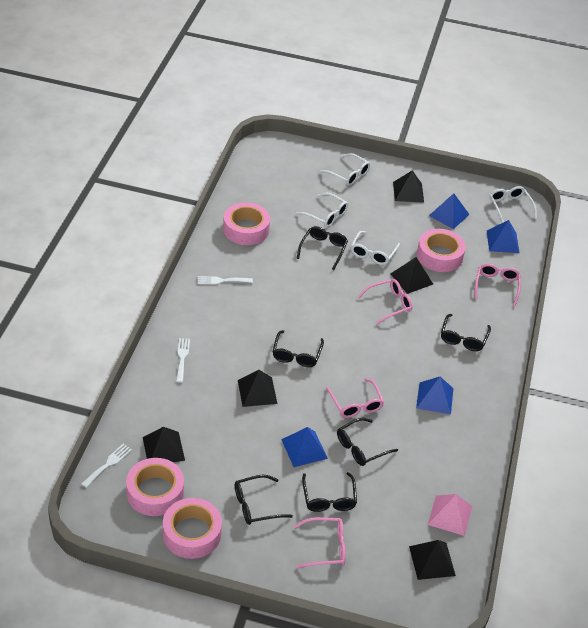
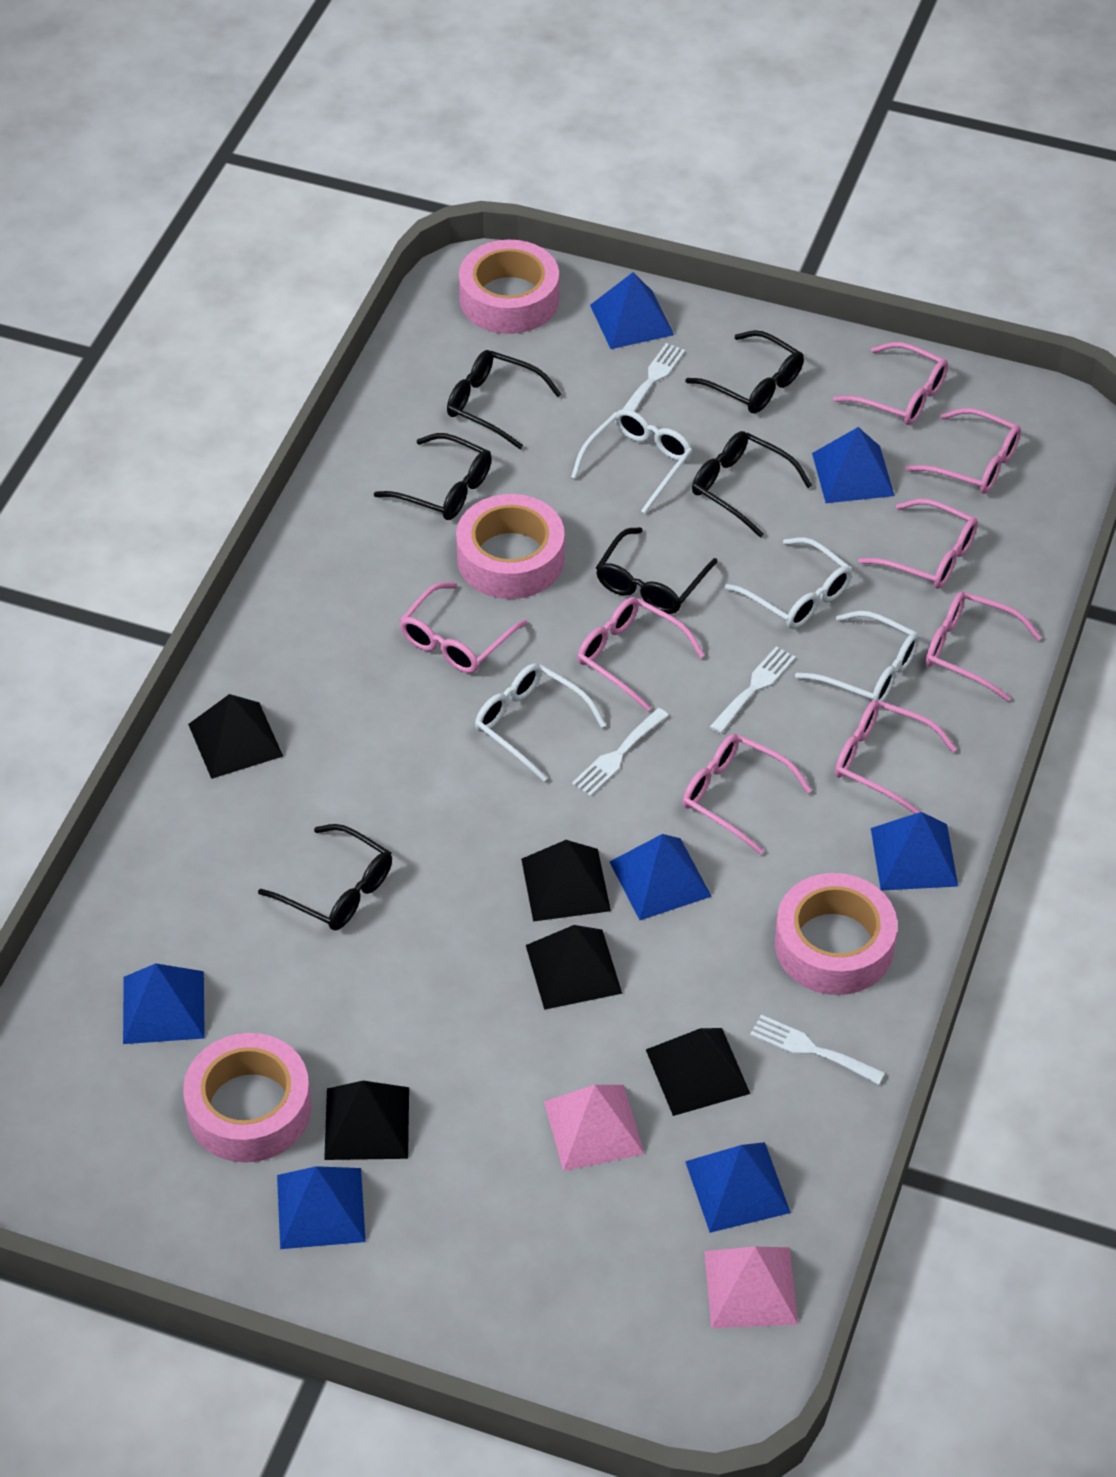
blue pyramid: [281,427,328,467] [416,377,454,414] [429,193,470,229] [487,220,520,253] = 4 -> [123,963,205,1044] [277,1166,366,1249] [590,272,674,349] [610,834,712,920] [685,1142,791,1233] [812,427,895,503] [871,812,958,891] = 7
pink glasses: [293,517,346,568] [326,378,384,418] [358,279,413,324] [475,264,521,307] = 4 -> [399,582,527,673] [577,597,705,711] [683,734,812,855] [833,342,948,425] [835,700,957,814] [858,499,978,589] [905,408,1021,494] [926,592,1041,701] = 8
pink pyramid: [428,494,472,536] = 1 -> [544,1085,644,1171] [704,1247,798,1328] = 2
white fork: [81,444,132,488] [176,338,190,383] [198,276,253,284] = 3 -> [572,708,669,796] [623,343,685,412] [710,646,796,734] [750,1015,885,1085] = 4

